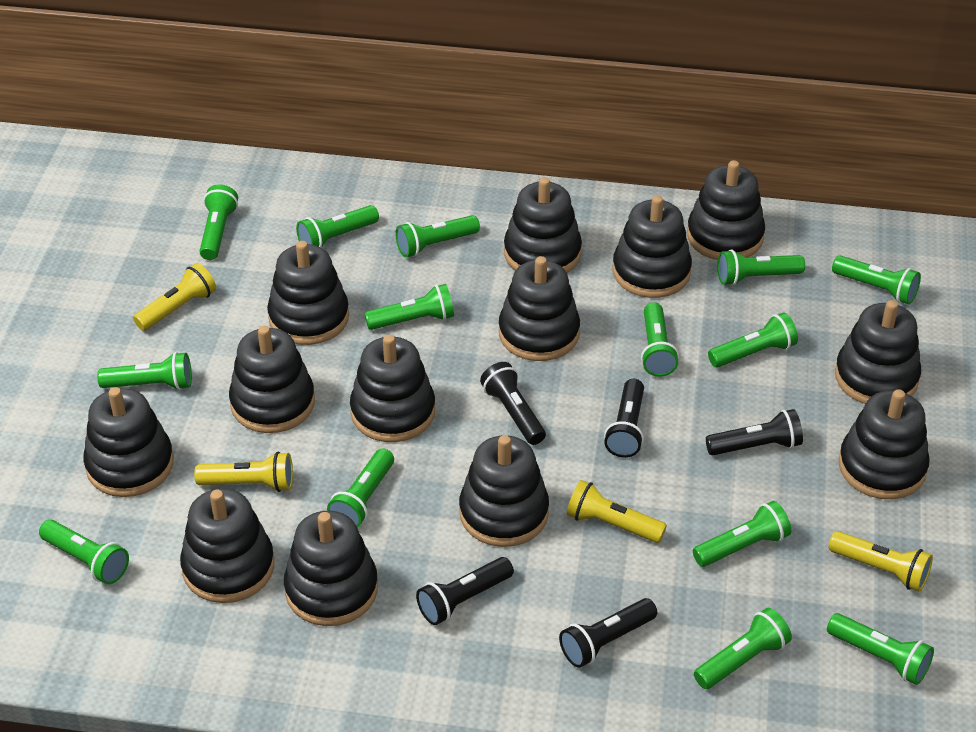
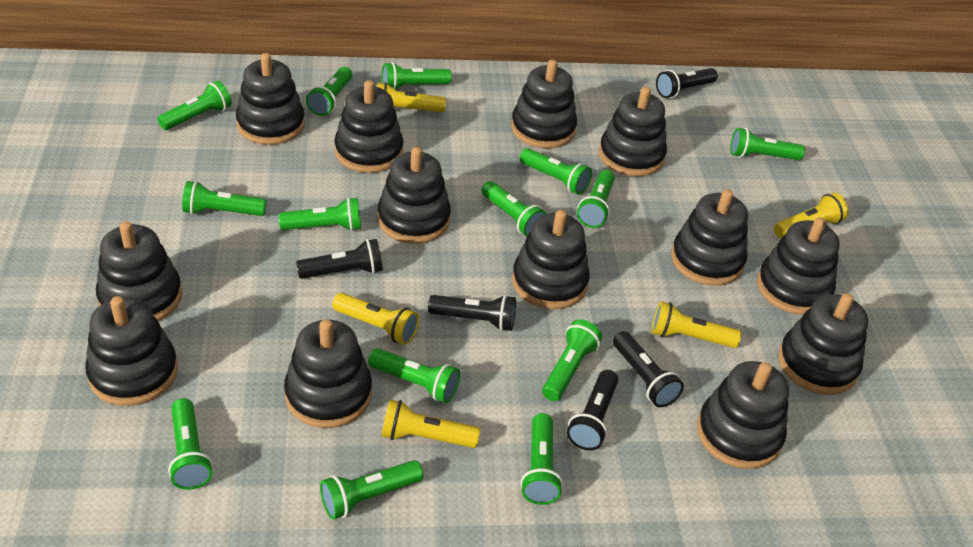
yellow flashlight: [133,263,216,331] [194,452,293,492] [567,480,667,543] [829,531,933,592] = 4 -> [332,293,419,345] [377,82,446,112] [381,399,480,448] [652,301,741,348] [774,193,848,238] = 5

